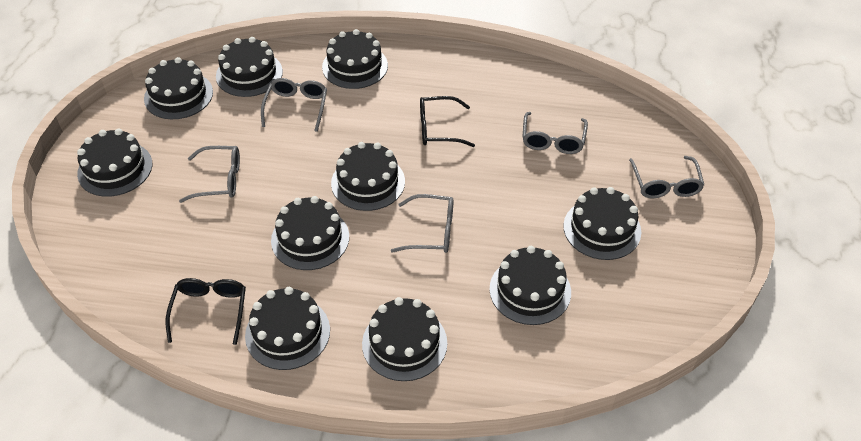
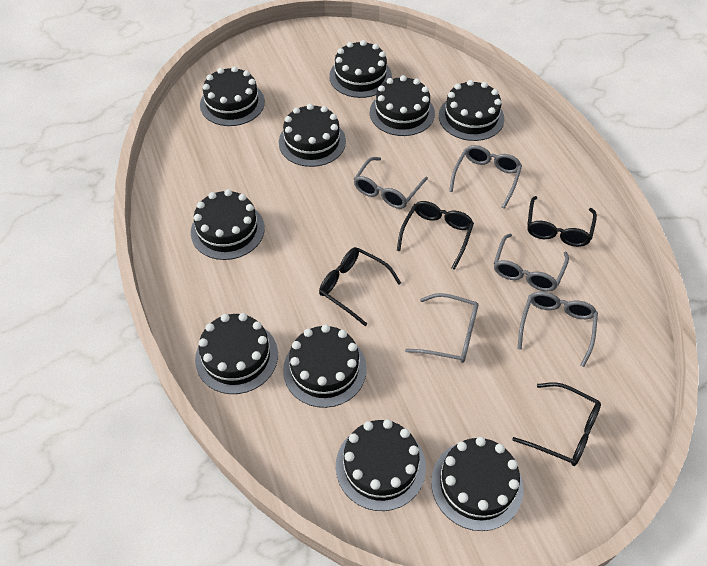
black glasses: [165,278,246,345] [420,96,475,147] = 2 -> [319,247,401,326] [397,201,474,270] [512,382,601,466] [527,196,597,247] = 4

